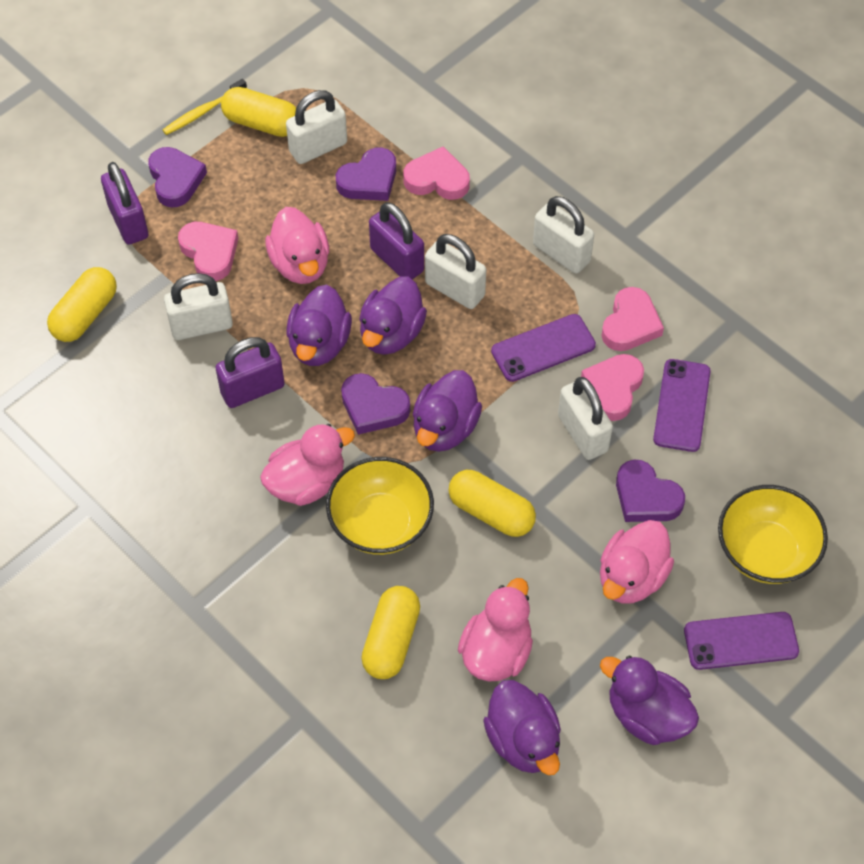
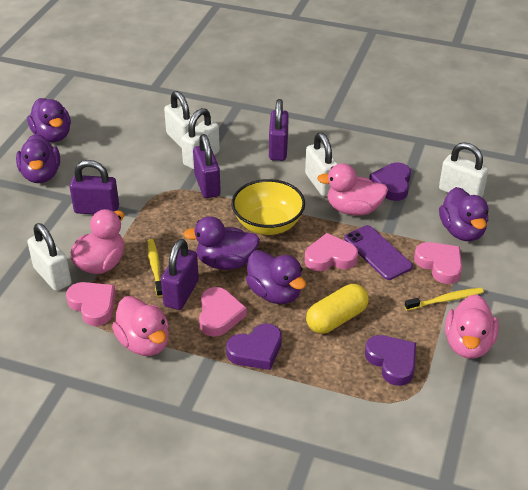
purple heart: [148,147,207,208] [336,147,396,201] [341,373,410,435] [616,460,685,522] = 4 -> [226,323,282,370] [365,335,416,386] [369,162,411,201] = 3
purple padlock: [101,162,148,245] [215,337,285,408] [369,202,424,279] = 3 -> [69,160,119,214] [161,239,199,310] [193,134,221,198] [269,99,289,161] = 4
purple phone: [491,314,596,382] [653,359,711,452] [684,612,799,670] = 3 -> [344,225,413,280] = 1
yellow bowl: [326,457,434,555] [718,485,828,584] = 2 -> [232,179,305,235] = 1
yellow capsule: [47,267,117,342] [221,87,296,137] [361,586,420,679] [448,470,536,537] = 4 -> [306,284,369,334] = 1
yellow toothbrush: [163,79,247,135] = 1 -> [148,239,162,297] [405,288,484,310] = 2

